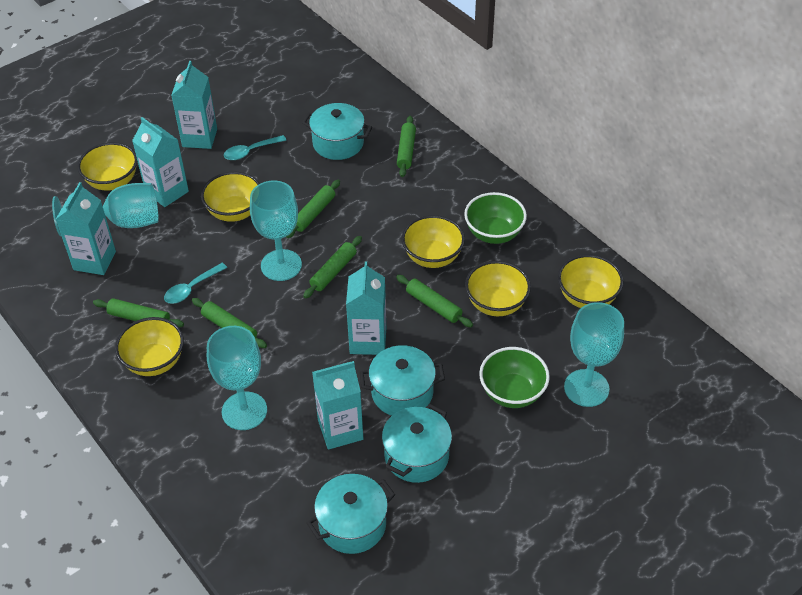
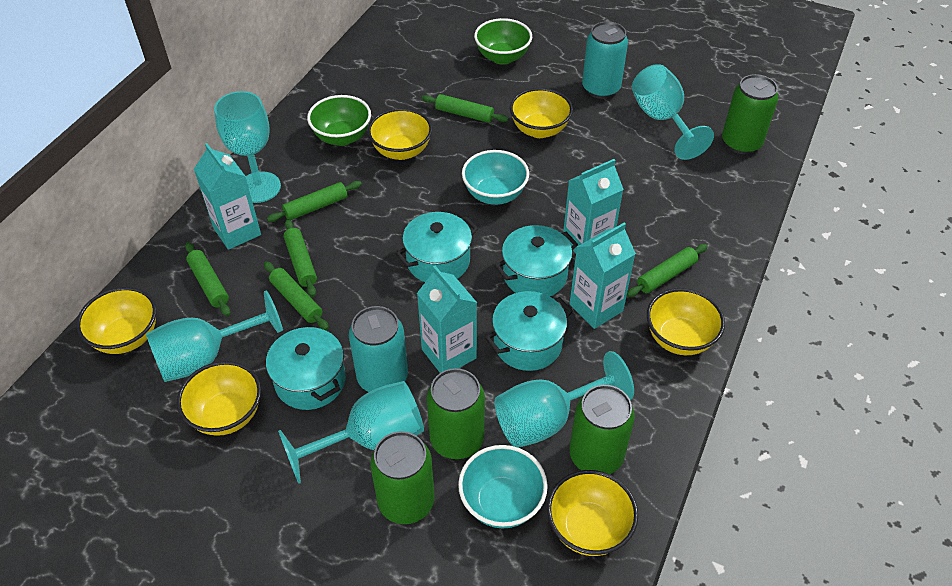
green can: none = 0 -> [370,431,435,524] [427,368,485,459] [569,385,635,474] [722,74,778,154] = 4
turquoise bowl: none = 0 -> [458,445,548,528] [462,150,529,205] = 2
turquoise can: none = 0 -> [349,306,408,392] [582,21,628,99] = 2
turquoise carton: [55,182,116,275] [132,117,189,207] [171,61,217,149] [312,361,363,450] [346,262,386,355] = 5 -> [194,143,261,250] [417,266,477,373] [563,159,624,254] [570,223,636,329] = 4
turquoise goblet: [52,183,159,236] [207,326,267,430] [250,180,302,281] [564,302,624,407] = 4 -> [146,290,283,382] [214,91,281,203] [278,381,424,484] [495,351,634,448] [632,64,714,160] = 5
turquoise spoon: [164,263,227,304] [224,135,286,160] = 2 -> none = 0

